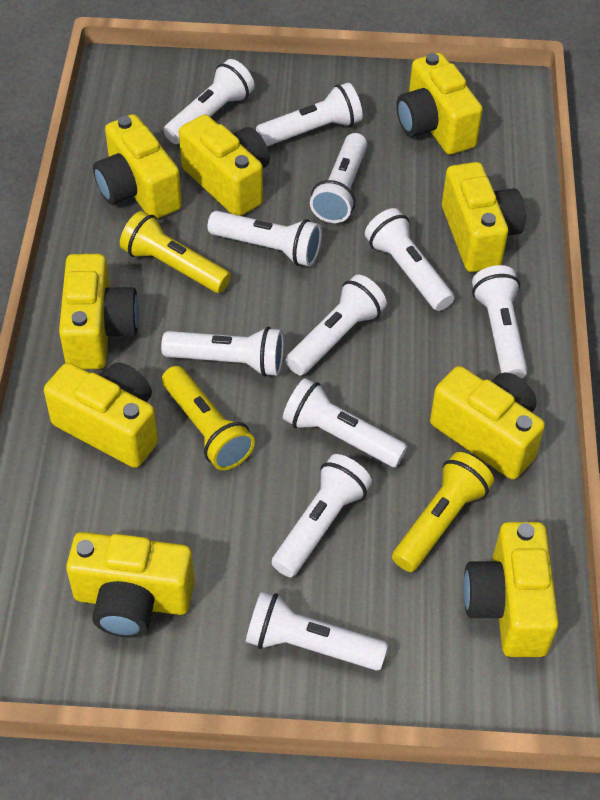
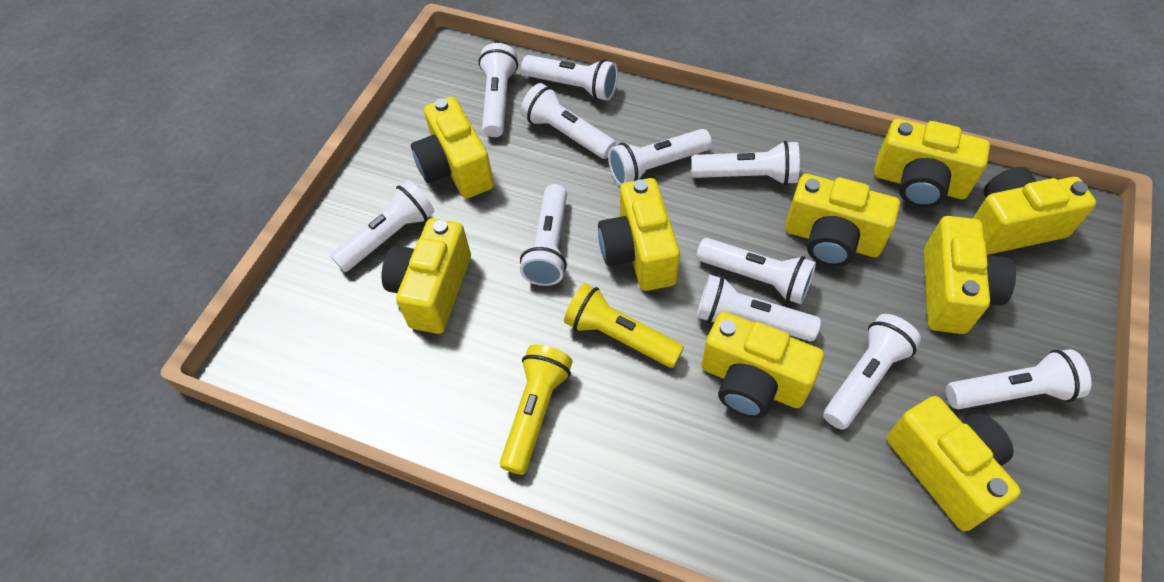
yellow flashlight: [120,211,231,293] [162,366,255,470] [392,452,494,572] = 3 -> [500,345,573,475] [564,283,684,368] = 2

